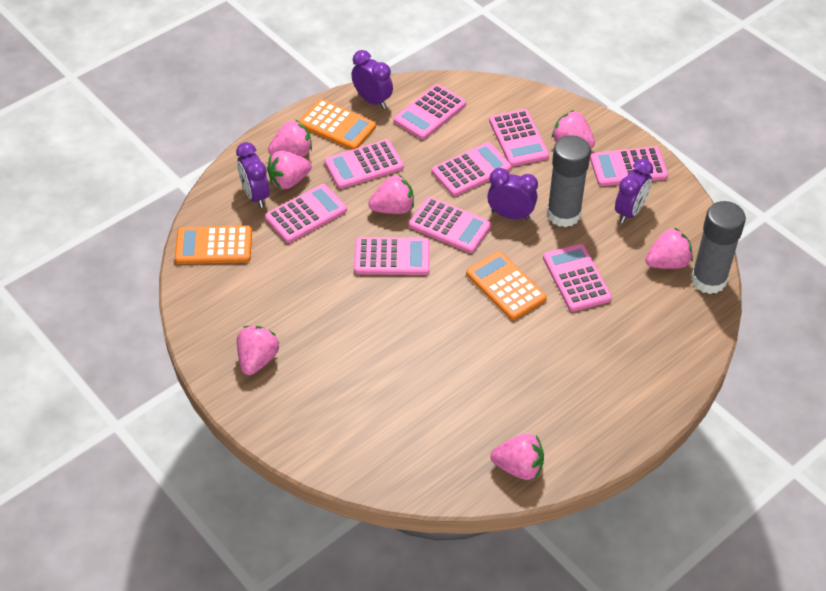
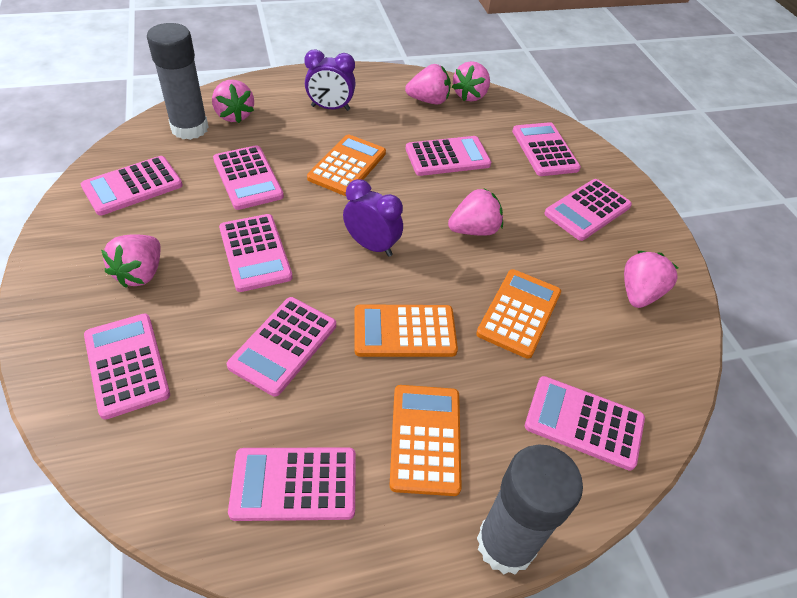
orange calculator: [175,226,252,264] [299,99,376,150] [466,251,547,320] = 3 -> [307,134,386,196] [355,304,458,357] [389,385,462,496] [476,269,561,359] = 4
pink calculator: [265,184,347,243] [325,139,404,189] [354,237,430,275] [394,84,466,139] [409,197,492,253] [432,142,511,196] [489,109,549,166] [543,244,612,312] [590,146,668,186] = 9 -> [81,156,183,215] [84,313,170,420] [213,145,284,210] [219,214,293,292] [227,297,336,397] [228,448,356,521] [406,136,491,176] [512,122,581,176] [525,376,645,471] [544,179,632,241] = 10
pink strawberry: [237,326,279,375] [267,151,312,189] [268,119,312,157] [368,175,414,214] [490,434,544,480] [552,110,595,149] [645,228,693,269] = 7 -> [101,234,161,288] [212,80,254,123] [405,64,451,104] [448,188,503,236] [452,61,490,102] [624,251,678,308] = 6
purple clock: [236,142,270,208] [351,50,393,109] [487,168,538,220] [615,159,653,223] = 4 -> [305,49,356,111] [343,179,403,257] = 2

